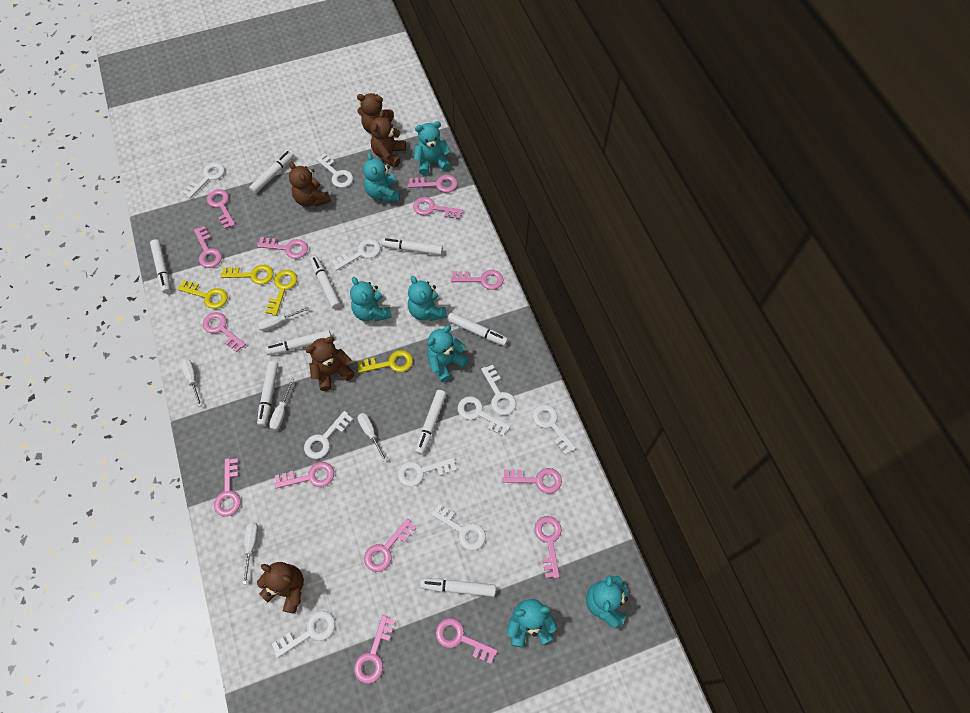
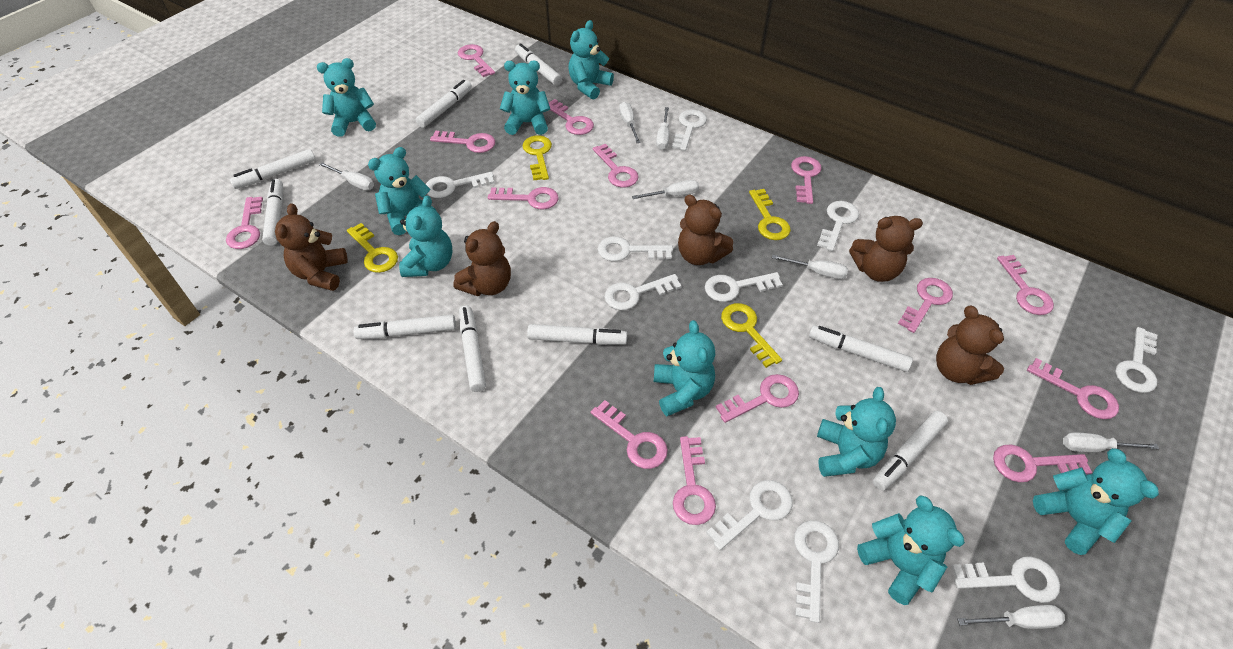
turquoise teddy bear: [350,277,392,322] [363,153,400,202] [408,276,447,321] [414,121,451,175] [427,325,469,382] [507,599,557,647] [586,575,628,628] = 7 -> [317,58,376,137] [368,147,436,235] [399,195,453,277] [500,61,550,135] [568,20,614,100] [654,320,715,416] [817,387,896,477] [857,495,965,605] [1033,448,1159,555] = 9
white screwdriver: [181,359,202,407] [243,522,258,584] [258,307,309,331] [269,379,294,431] [358,413,387,462] = 5 -> [319,163,374,190] [619,102,641,143] [632,180,699,199] [656,107,669,150] [772,255,848,279] [957,605,1065,629] [1063,432,1159,452] = 7

